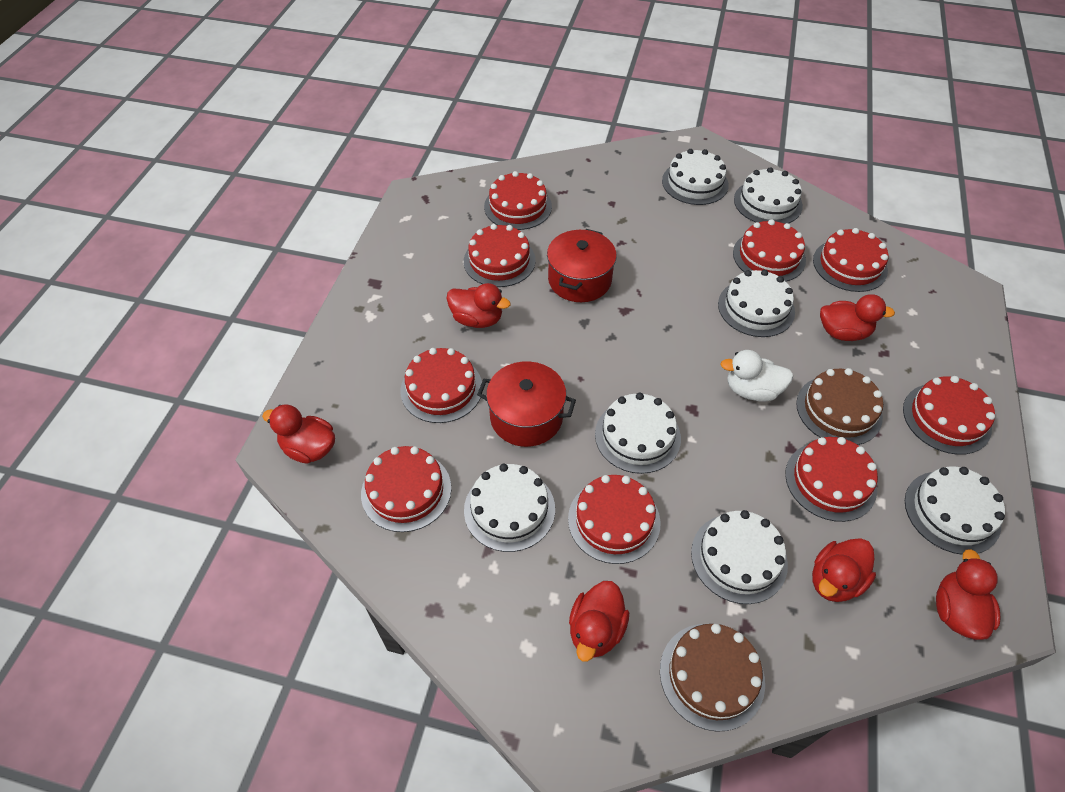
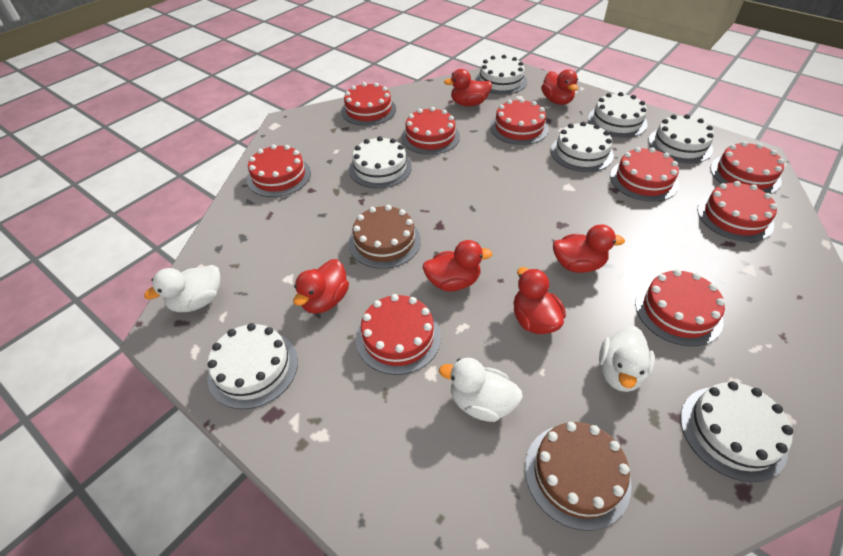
red pot: [477,361,576,447] [547,229,617,302] = 2 -> none = 0
white duck: [720,350,793,402] = 1 -> [144,265,220,312] [439,358,523,422] [599,326,655,392] = 3

